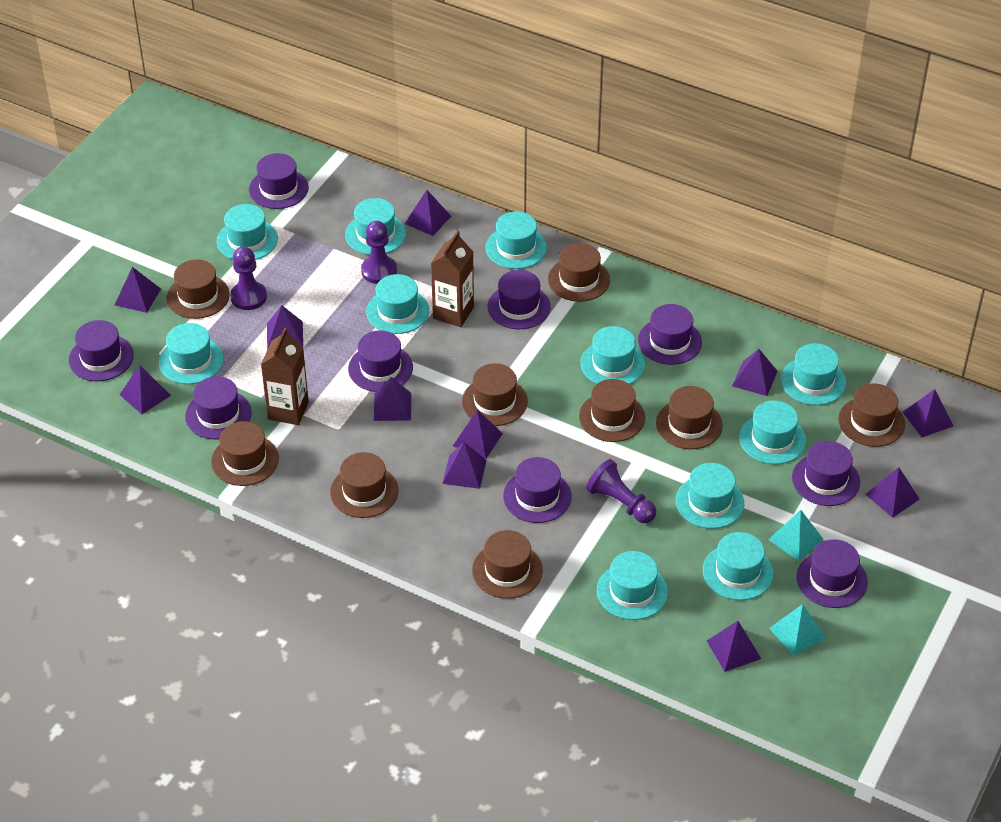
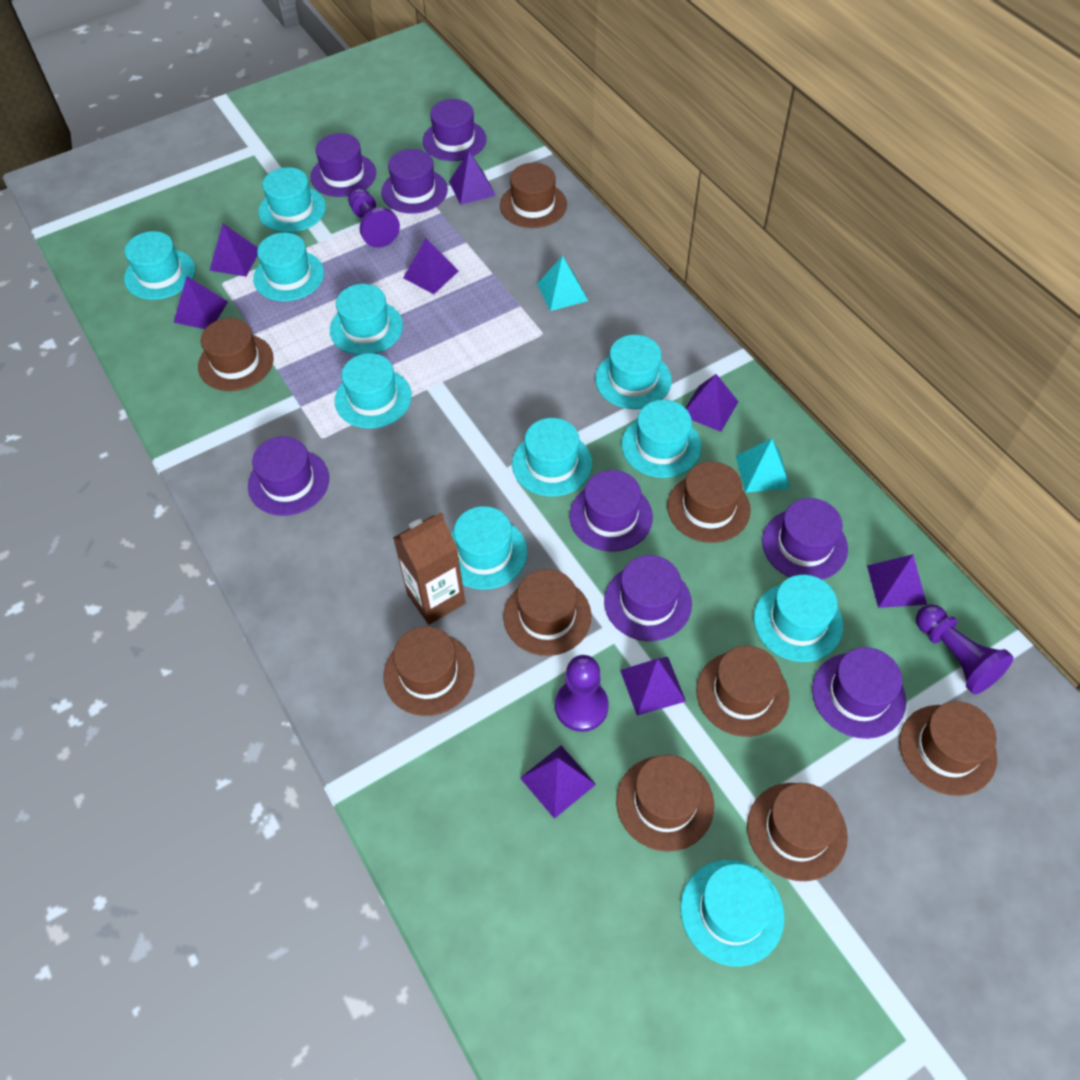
brown carton: [261,328,309,425] [431,231,474,327] = 2 -> [393,512,465,625] = 1
purple hat: [69,320,134,381] [185,376,252,439] [249,153,309,209] [348,330,413,392] [488,270,551,329] [503,457,572,523] [638,304,702,365] [792,441,860,506] [796,539,868,608] = 9 -> [248,436,329,516] [311,133,376,197] [381,149,448,214] [423,99,487,161] [570,470,653,552] [604,555,692,641] [762,498,848,580] [812,647,906,739] = 8
purple pyramid: [115,267,161,313] [120,365,171,414] [267,305,303,349] [374,377,411,421] [405,190,451,236] [442,442,487,489] [453,410,503,459] [707,621,761,672] [732,349,778,396] [865,467,920,518] [903,389,953,437] = 11 -> [173,276,228,329] [209,224,258,277] [403,238,458,294] [449,152,496,205] [520,746,596,819] [620,657,686,716] [686,374,739,432] [867,554,927,608] = 8

